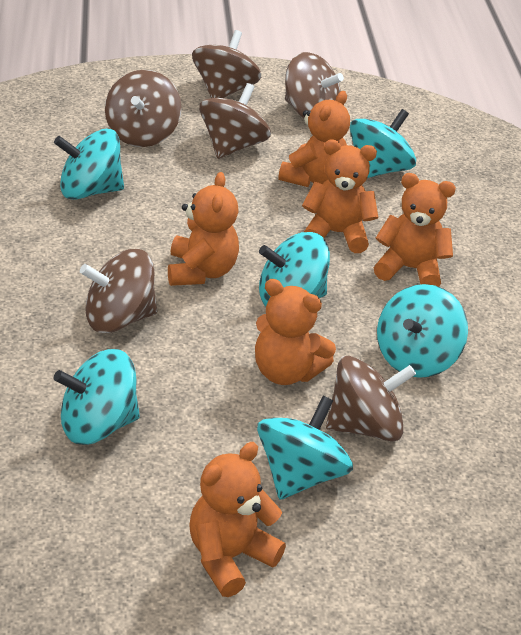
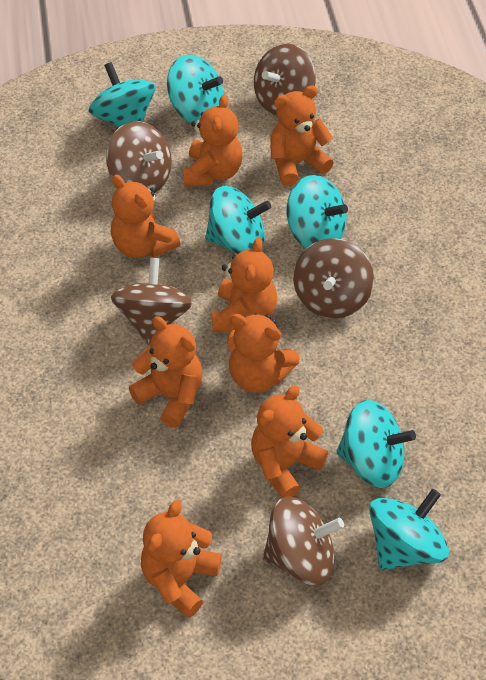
brown spinning top: [80,249,157,333] [105,70,182,147] [192,30,261,98] [199,83,271,159] [285,52,344,118] [326,356,416,441] = 6 -> [106,121,172,193] [111,258,193,345] [254,44,316,115] [263,497,344,586] [293,238,374,319] = 5
orange teddy bear: [168,172,239,286] [189,442,286,597] [255,279,336,385] [278,91,350,187] [302,139,378,253] [374,173,456,287] = 6 -> [111,175,180,258] [129,316,203,428] [141,500,222,618] [183,95,243,187] [212,237,277,332] [227,313,300,393] [251,385,328,498] [270,85,334,186] = 8

